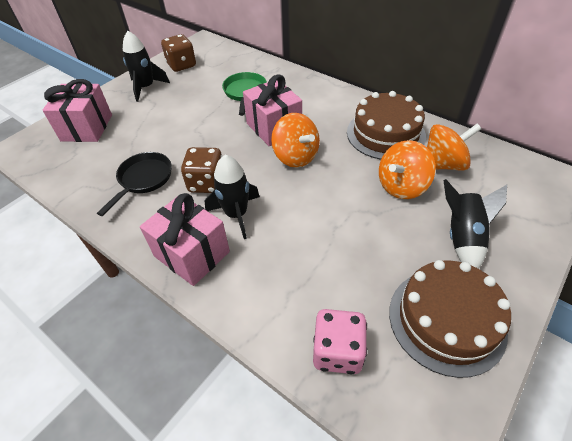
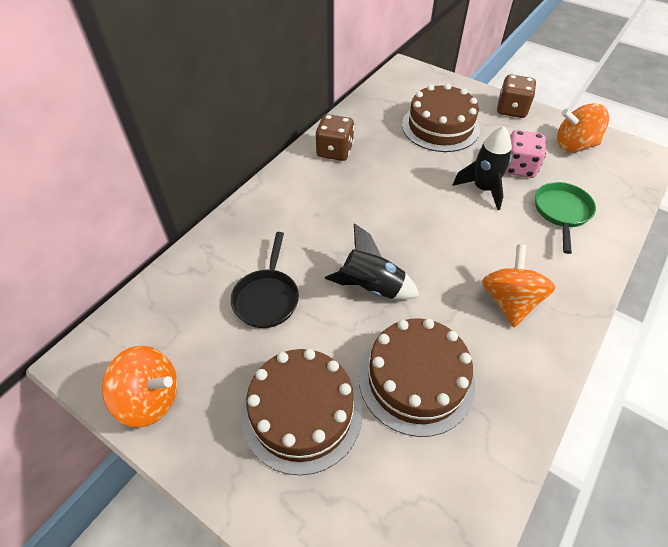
black rocket: [123,31,170,102] [205,155,260,239] [443,179,507,269] = 3 -> [325,223,419,300] [453,126,512,210] = 2
brown cake: [347,91,426,160] [389,260,511,378] = 2 -> [241,349,363,475] [358,318,475,437] [402,83,480,152] = 3
pink gift: [42,79,112,142] [140,193,230,286] [243,74,302,146] = 3 -> none = 0

